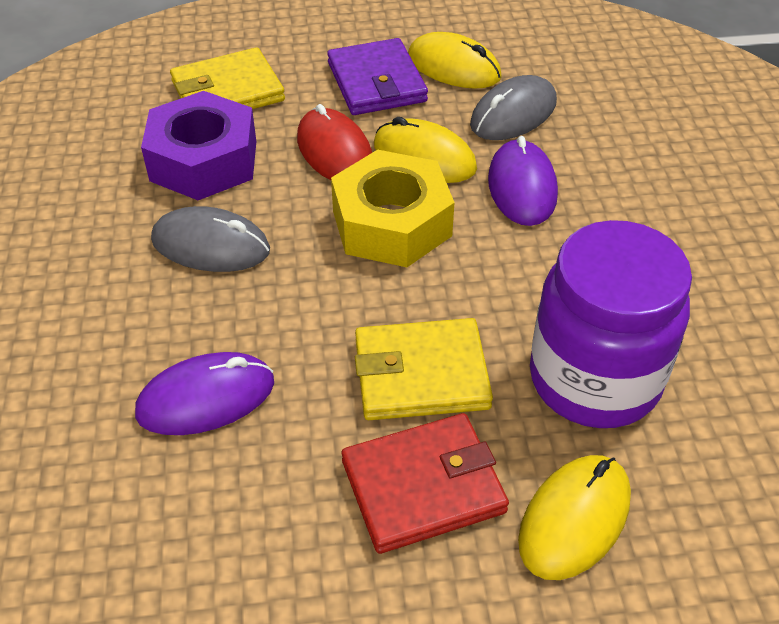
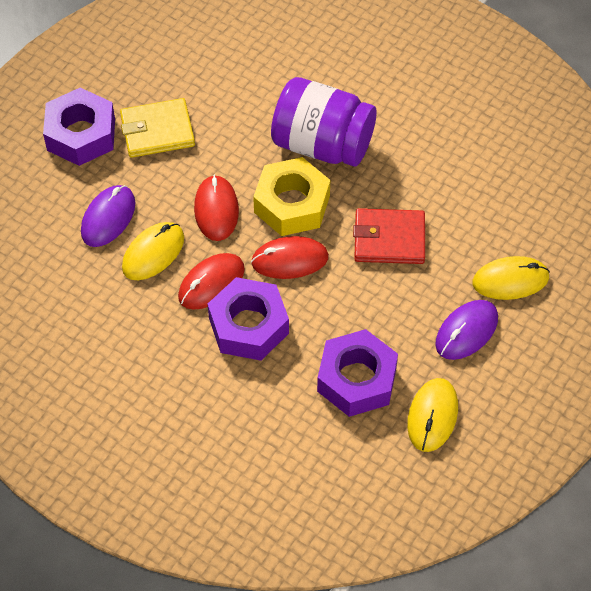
grey mouse: [151,206,270,272] [470,75,557,140] = 2 -> none = 0
purple nut: [141,91,256,200] = 1 -> [43,88,115,166] [208,277,289,361] [317,329,398,417] = 3
purple wallet: [327,38,428,115] = 1 -> none = 0
red mouse: [297,104,372,180] = 1 -> [178,253,245,310] [194,175,239,241] [251,236,329,279] = 3
yellow wallet: [170,47,285,109] [355,318,493,420] = 2 -> [120,98,195,158] = 1

